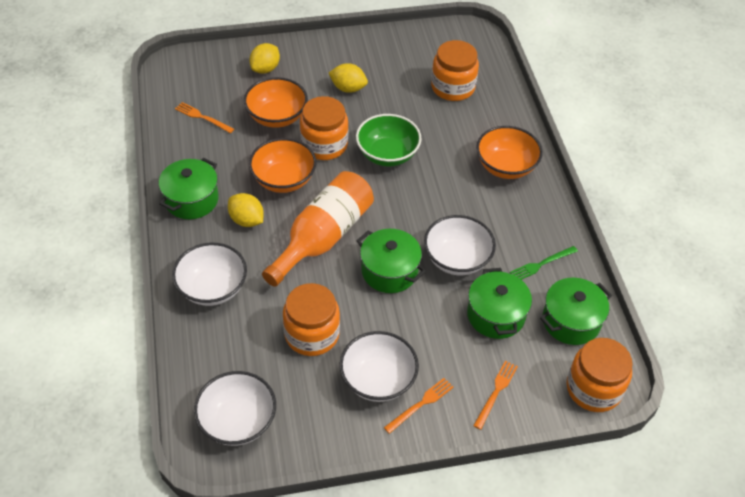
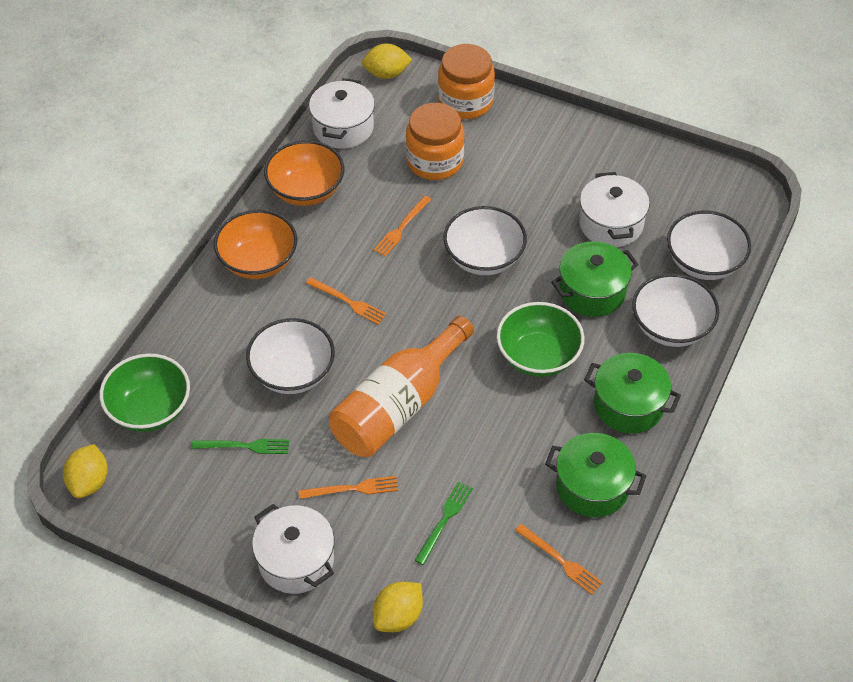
green bowl: [356,114,422,166] = 1 -> [100,354,190,432] [497,302,584,377] = 2
green fork: [510,246,578,280] = 1 -> [191,439,289,454] [415,482,473,565] = 2
green pot: [159,158,219,219] [357,229,426,293] [467,268,532,339] [540,278,612,345] = 4 -> [545,433,646,518] [551,241,639,317] [584,353,681,434] = 3
orange bowl: [244,77,308,128] [249,138,317,193] [476,126,543,179] = 3 -> [214,210,297,279] [264,140,344,206] = 2
orange fork: [175,102,234,133] [384,378,454,434] [473,361,518,430] = 3 -> [299,476,398,499] [306,277,387,324] [373,196,432,257] [515,524,603,595] = 4
orange jar: [283,283,340,356] [300,96,348,160] [431,40,479,101] [567,338,633,412] = 4 -> [406,103,465,180] [438,44,495,119] = 2
white pot: none = 0 -> [252,504,334,594] [309,78,375,149] [579,172,650,247] = 3

